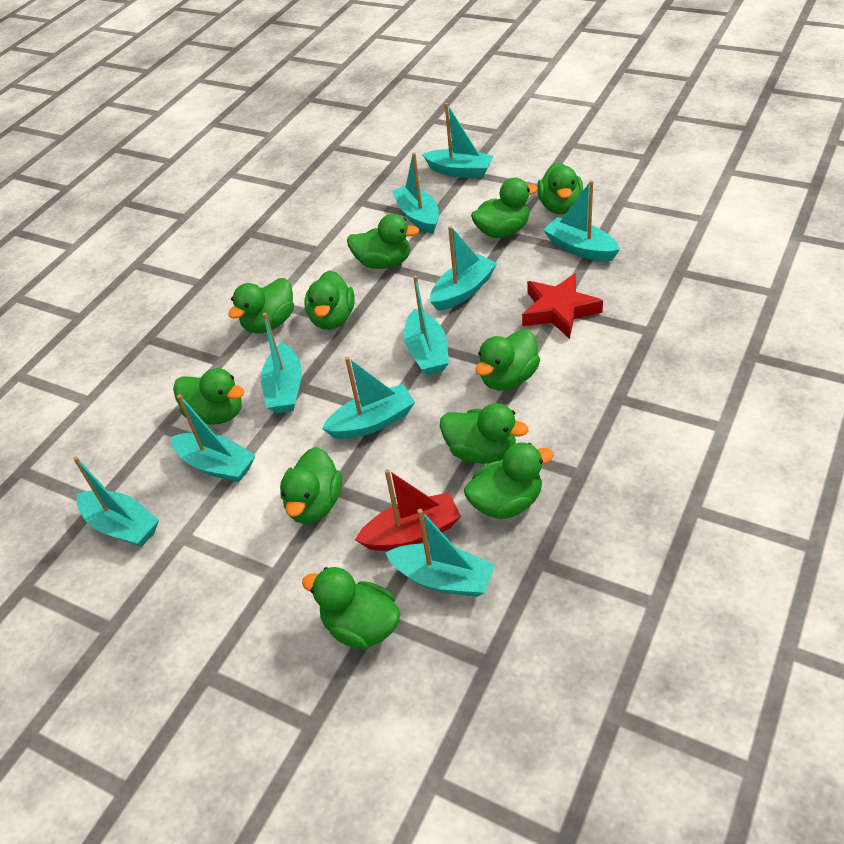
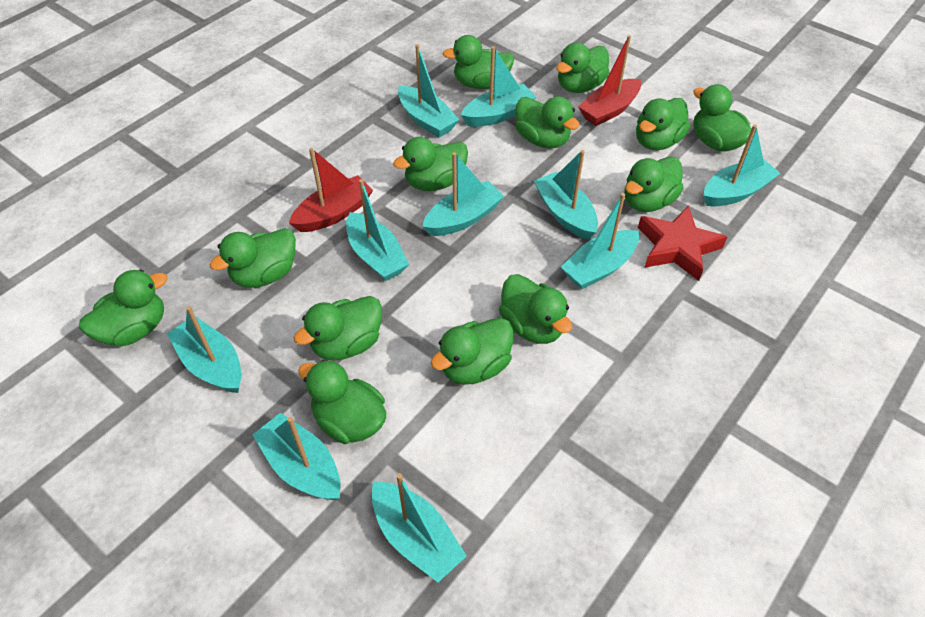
green duck: [173,368,245,424] [228,278,294,334] [280,447,342,524] [302,567,400,650] [304,270,355,330] [347,214,419,269] [440,403,528,464] [464,443,554,519] [471,178,538,238] [476,329,540,390] [537,162,583,214] = 11 -> [79,269,167,347] [209,228,296,288] [294,296,382,360] [298,360,386,444] [393,137,468,191] [431,318,513,385] [442,35,514,89] [499,274,572,344] [515,96,580,148] [556,42,609,93] [624,156,684,212] [636,98,690,150] [693,84,752,152] = 13
red boat: [355,469,461,551] = 1 -> [289,148,373,232] [578,35,641,126] = 2

